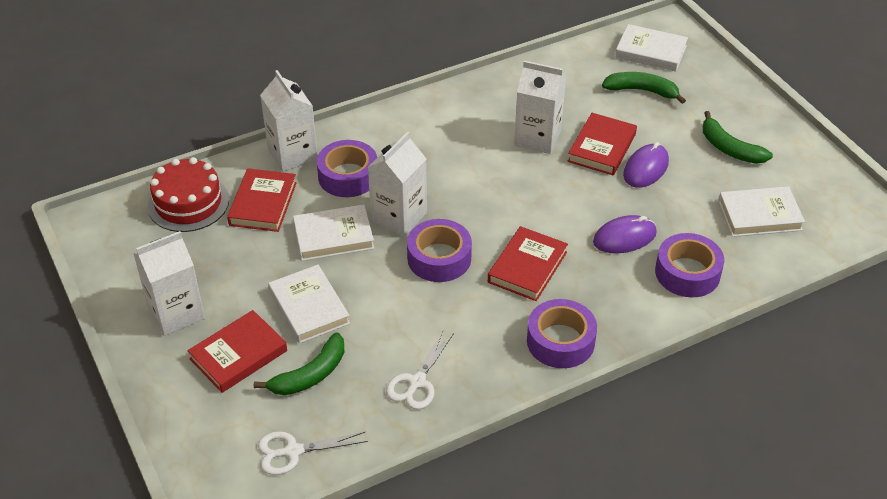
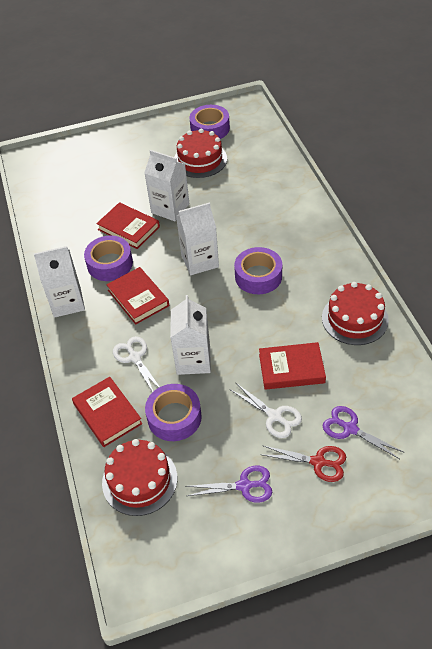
green banana: [254,333,344,395] [602,72,686,104] [703,111,773,164] = 3 -> none = 0
purple mouse: [593,215,657,253] [623,142,669,188] = 2 -> none = 0
purple scissors: none = 0 -> [185,466,272,503] [323,406,403,459] = 2
red cake: [147,157,229,232] = 1 -> [102,439,177,516] [174,129,227,178] [322,282,389,345] = 3
red scissors: none = 0 -> [263,446,346,482] = 1
white book: [268,265,350,344] [293,204,374,261] [615,24,688,72] [718,186,805,237] = 4 -> none = 0

